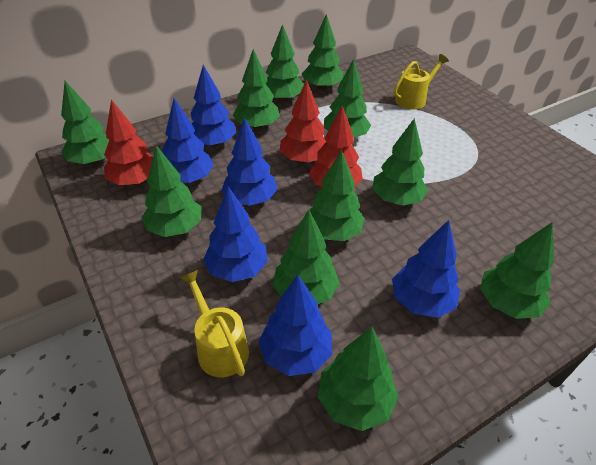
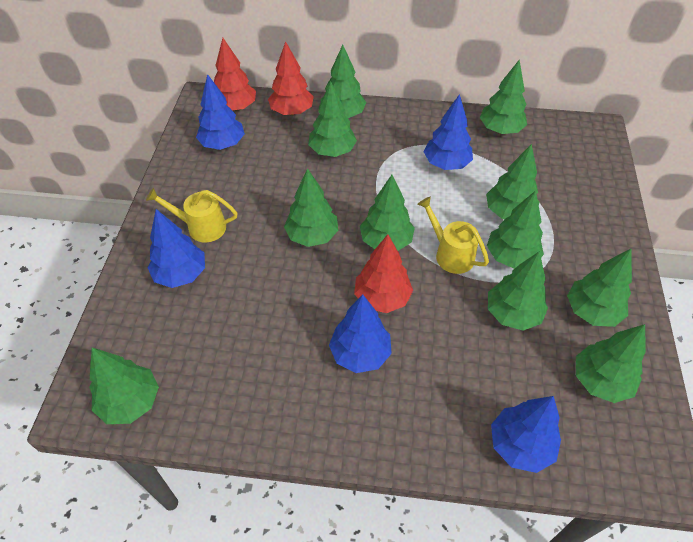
blue tree: [162,98,214,183] [191,65,236,147] [203,187,268,282] [221,118,278,206] [259,275,332,376] [392,220,460,318] = 6 -> [148,209,205,288] [196,74,245,150] [329,294,392,373] [423,94,473,170] [491,396,561,473] = 5

